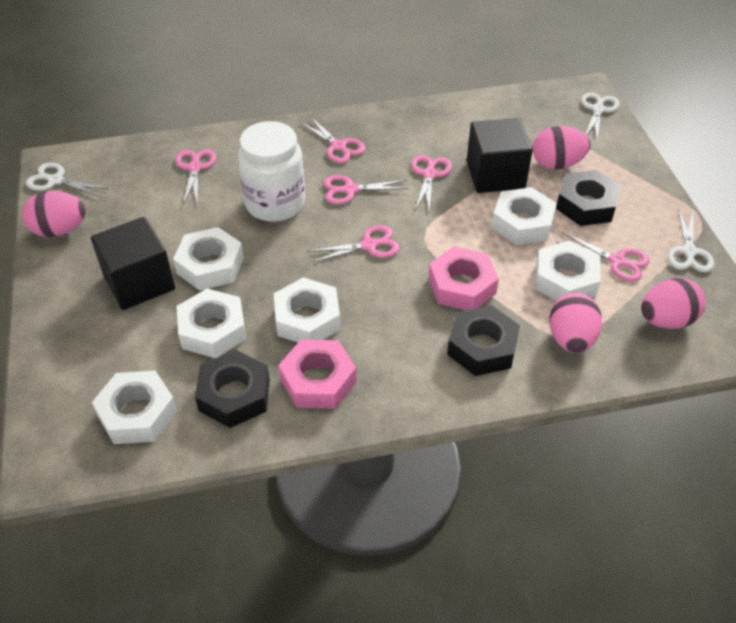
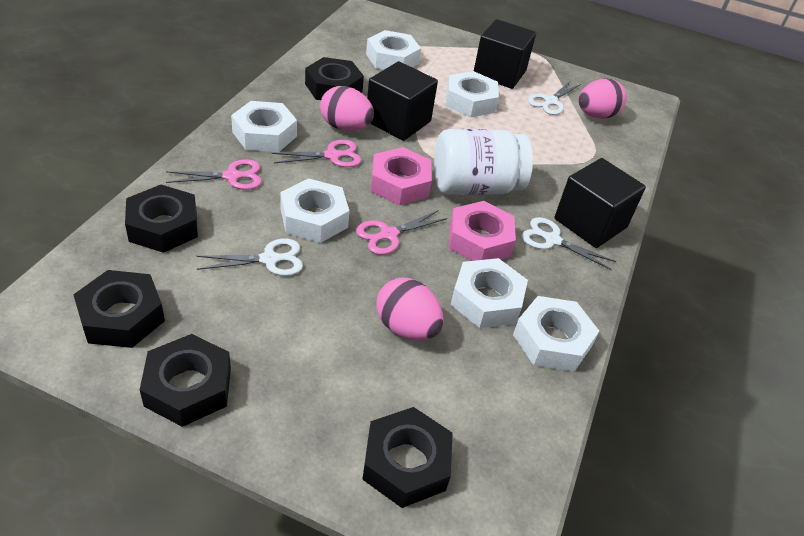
black cube: [91,217,175,310] [467,118,533,193] = 2 -> [367,61,438,141] [474,19,536,89] [554,158,646,248] = 3
black nut: [195,350,270,428] [447,305,520,376] [556,170,621,226] = 3 -> [73,270,165,348] [125,185,198,253] [140,334,231,427] [305,57,364,100] [362,407,453,508] = 5
pink egg: [22,191,86,237] [533,126,590,169] [549,293,602,353] [641,278,706,329] = 4 -> [320,86,374,131] [376,278,444,341] [578,78,627,119] = 3
pink scissors: [175,150,216,205] [300,117,366,163] [308,225,400,262] [323,175,409,204] [411,155,452,210] [557,233,650,282] = 6 -> [166,159,262,190] [272,140,361,167] [356,210,447,255] = 3

